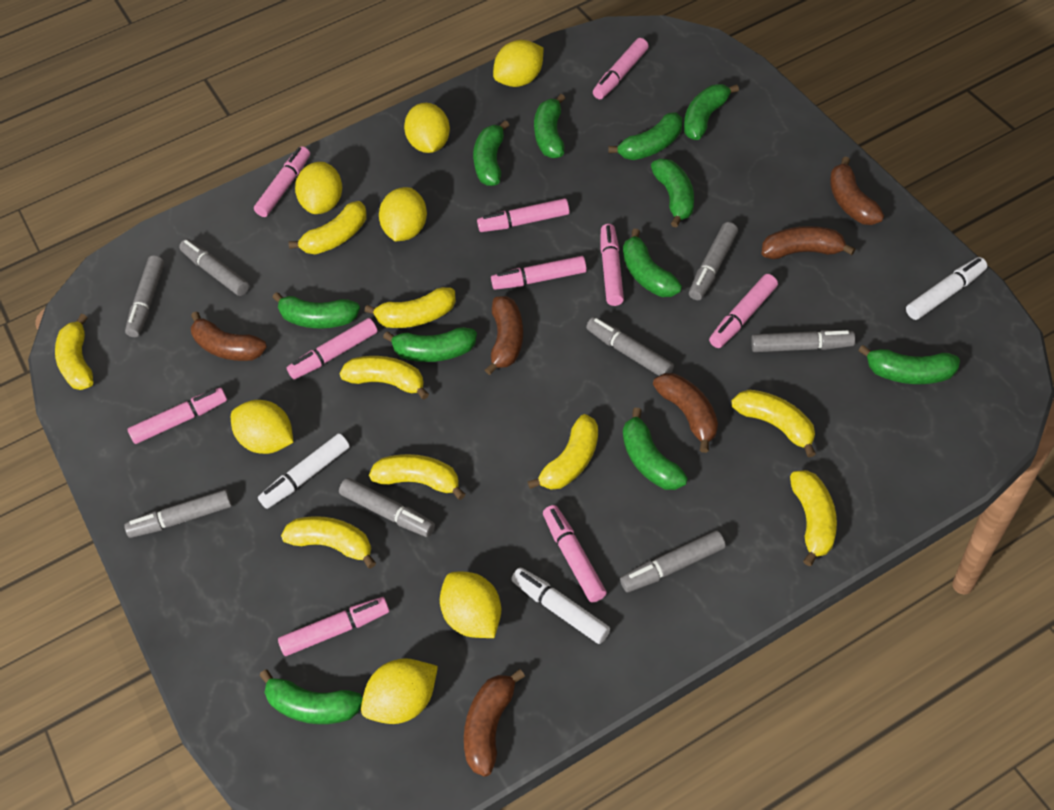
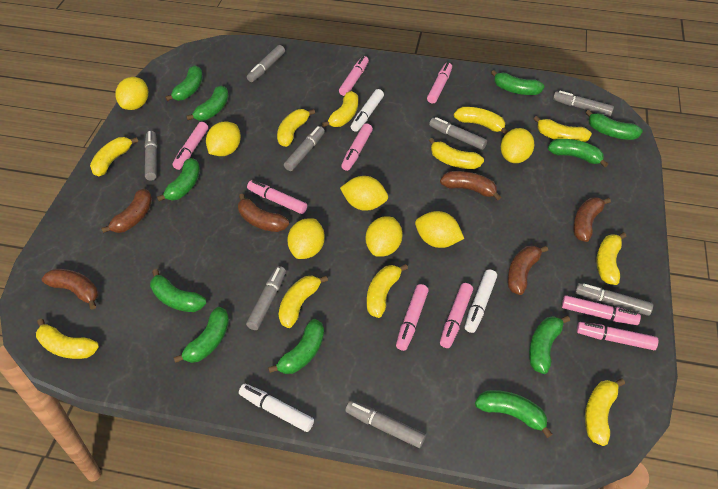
pink marker: [128,388,227,444] [254,146,310,217] [278,597,389,656] [287,318,378,379] [477,198,570,232] [491,256,587,290] [543,505,607,603] [593,38,649,99] [601,224,624,306] [709,274,778,348] = 10 -> [172,122,208,170] [247,180,307,214] [339,56,369,96] [341,123,373,171] [396,284,429,351] [427,62,452,103] [440,283,473,348] [562,295,641,325] [577,322,658,350] = 9
yellow banana: [55,314,93,390] [281,516,376,569] [289,201,367,254] [339,356,429,400] [365,287,456,328] [369,454,465,500] [527,414,598,490] [731,389,816,457] [790,470,837,566] = 9 -> [36,319,99,359] [90,137,138,176] [277,109,315,147] [279,276,328,328] [322,91,358,127] [367,264,408,318] [429,138,484,169] [454,107,508,135] [534,116,592,142] [585,379,625,446] [596,232,627,285] = 11

